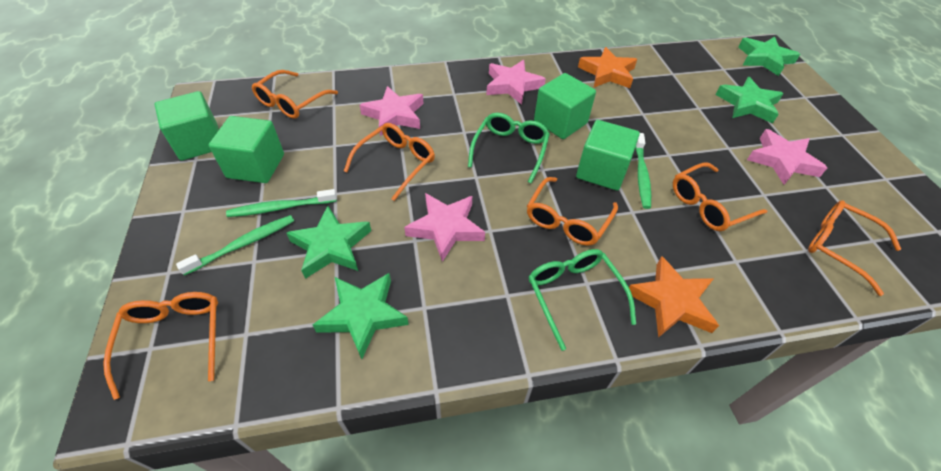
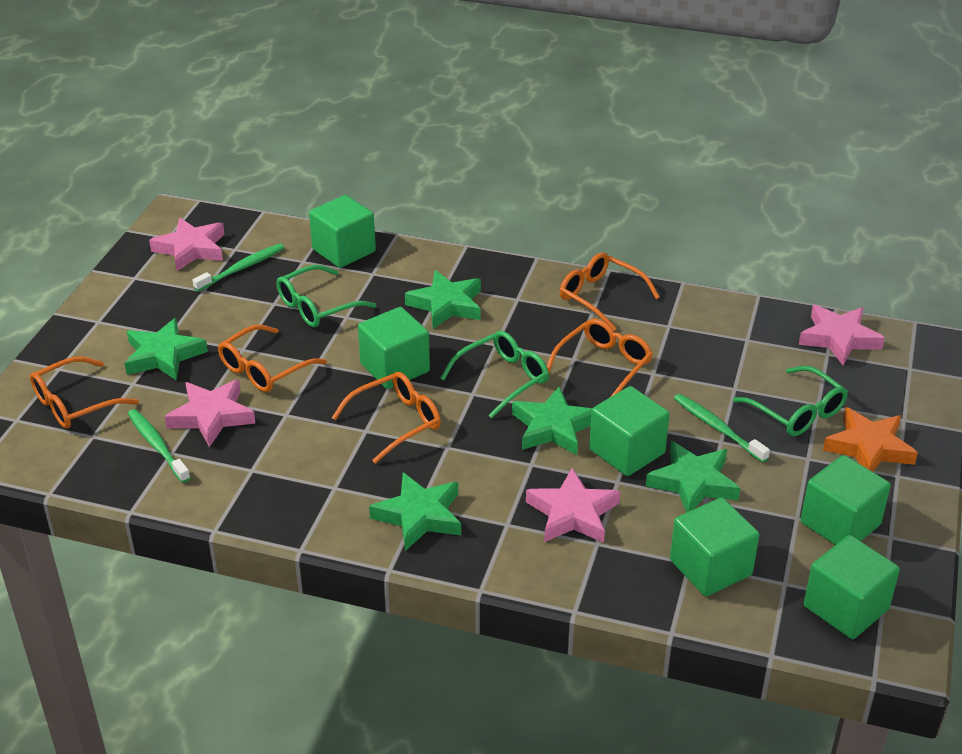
green cube: [154,91,219,161] [209,116,284,183] [534,73,596,139] [576,120,640,191] = 4 -> [309,195,376,268] [358,307,430,389] [589,386,670,476] [670,498,759,596] [801,455,891,545] [804,535,900,639] = 6
green glasses: [468,113,550,183] [528,249,636,351] = 2 -> [277,265,376,327] [440,331,549,418] [733,366,848,436] = 3
green star: [287,206,371,279] [313,273,409,359] [716,77,784,124] [738,37,800,76] = 4 -> [124,318,208,381] [369,472,461,551] [405,270,481,329] [512,387,592,455] [646,441,740,513] = 5
orange glasses: [103,292,218,400] [252,70,338,119] [344,123,435,201] [527,177,618,246] [673,162,767,231] [808,200,901,296] = 6 -> [30,356,139,429] [218,325,327,392] [332,372,441,464] [547,319,653,397] [560,252,660,331] = 5
orange star: [578,47,637,88] [629,256,719,338] = 2 -> [823,407,918,472] = 1

